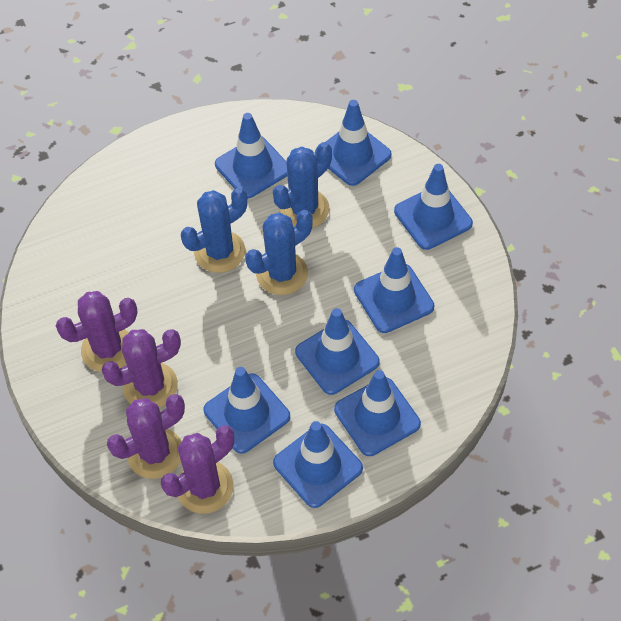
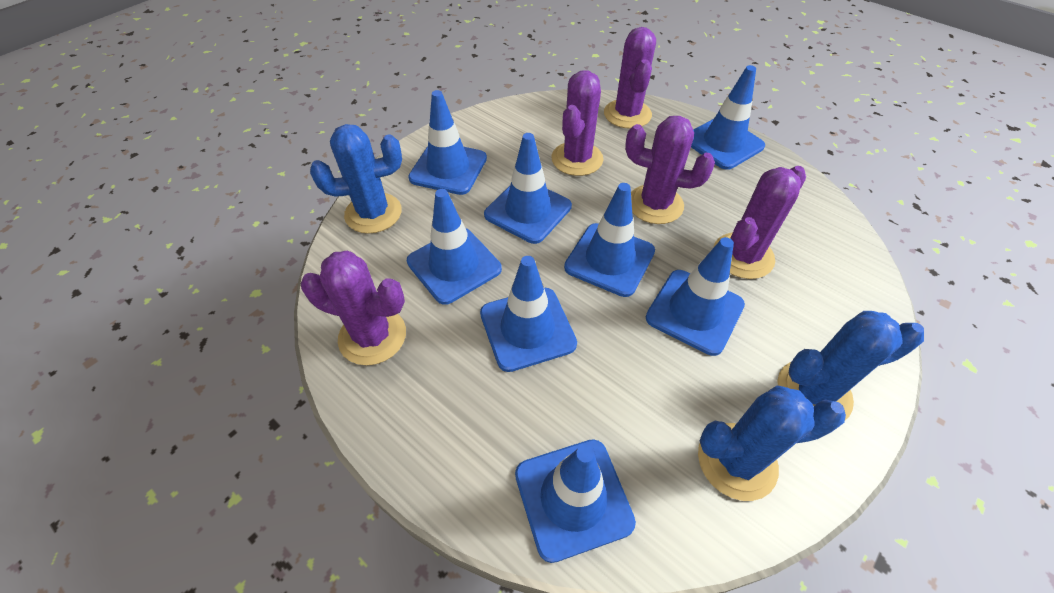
purple cactus: [56,291,138,372] [102,329,181,408] [107,394,185,479] [161,425,234,514] = 4 -> [301,251,406,365] [552,70,603,176] [604,27,656,129] [625,116,715,224] [713,166,806,279] = 5

